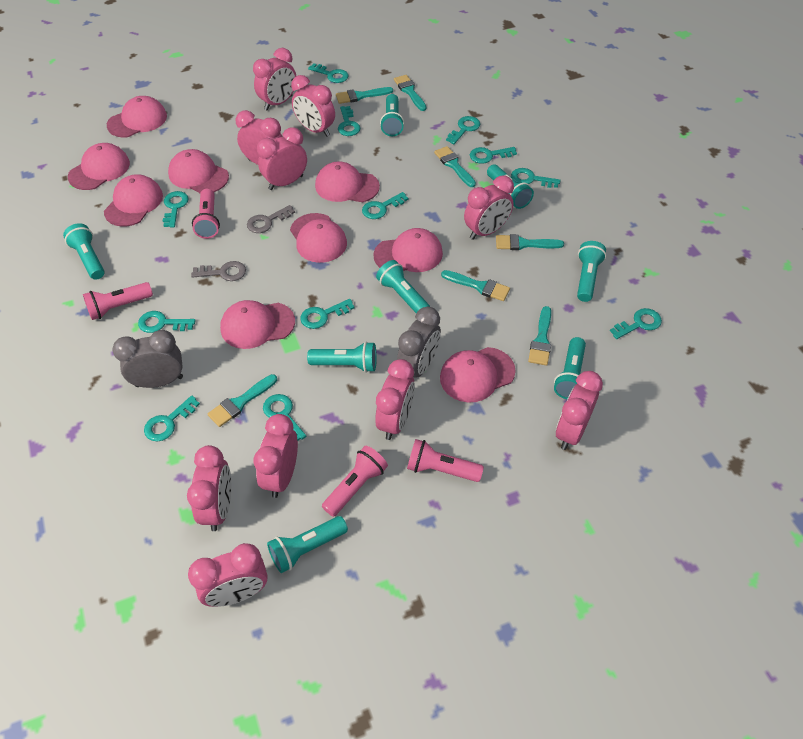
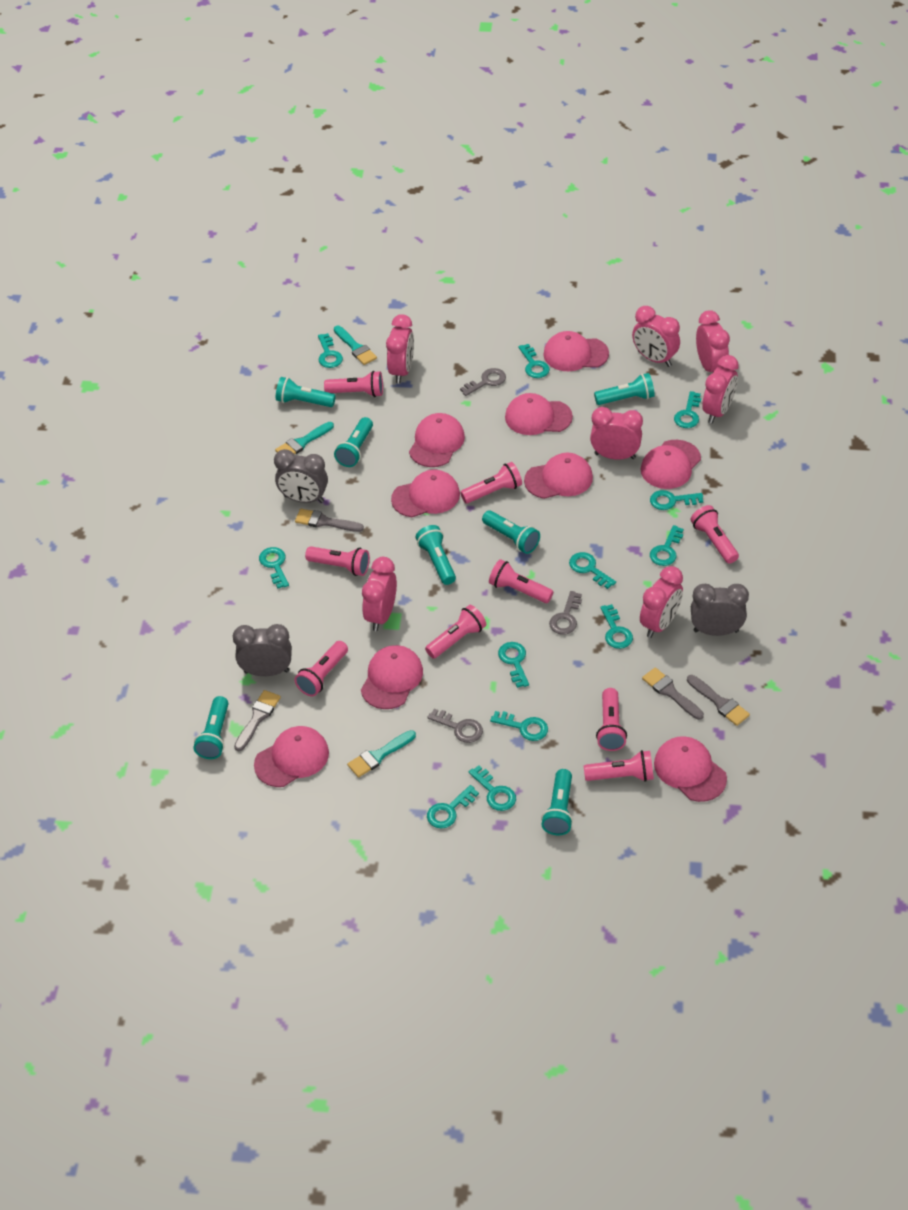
grey brush: none = 0 -> [234,690,281,751] [295,509,364,532] [642,667,704,720] [687,675,750,726] = 4
grey clock: [113,330,183,388] [397,307,441,377] = 2 -> [233,624,292,676] [274,449,328,503] [691,584,749,636] = 3
grey key: [191,261,246,281] [247,205,295,233] = 2 -> [427,709,483,743] [460,368,506,396] [549,591,582,635] = 3
pink clock: [187,445,231,531] [188,543,268,607] [236,110,283,165] [253,48,296,110] [254,414,298,498] [257,127,307,190] [291,75,335,137] [375,359,415,440] [464,176,514,240] [555,371,603,450] = 10 -> [362,557,397,631] [386,314,414,383] [590,407,643,460] [632,306,680,367] [640,566,683,638] [696,310,730,372] [702,355,739,423] = 7
pink flashlight: [83,282,153,320] [192,189,220,239] [322,446,388,517] [407,439,484,482] = 4 -> [294,641,348,696] [305,546,370,576] [324,371,383,397] [425,605,486,659] [460,462,522,503] [489,559,553,603] [584,750,654,782] [596,688,627,751] [691,505,739,564] = 9
turquoise brush: [207,374,277,427] [336,87,393,104] [394,75,426,111] [434,146,476,187] [441,270,510,301] [496,234,564,250] [528,306,551,366] = 7 -> [275,422,334,455] [334,326,377,365] [347,730,416,777] = 3
turquoise flashlight: [63,223,104,280] [267,516,348,573] [307,342,377,373] [376,260,430,313] [380,94,404,136] [487,164,534,209] [554,337,586,399] [577,241,606,302] = 8 -> [194,696,229,759] [276,377,336,407] [334,417,373,467] [416,525,456,585] [482,510,540,554] [541,769,573,835] [594,373,655,405] = 7

